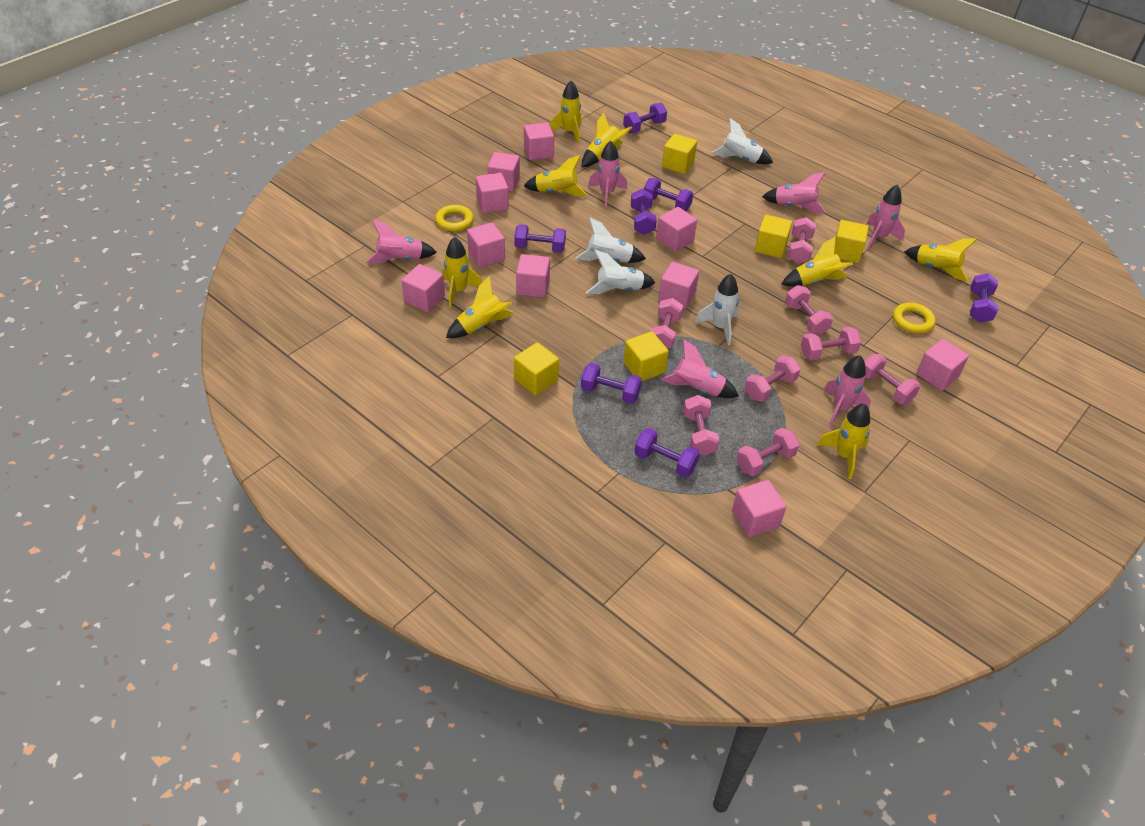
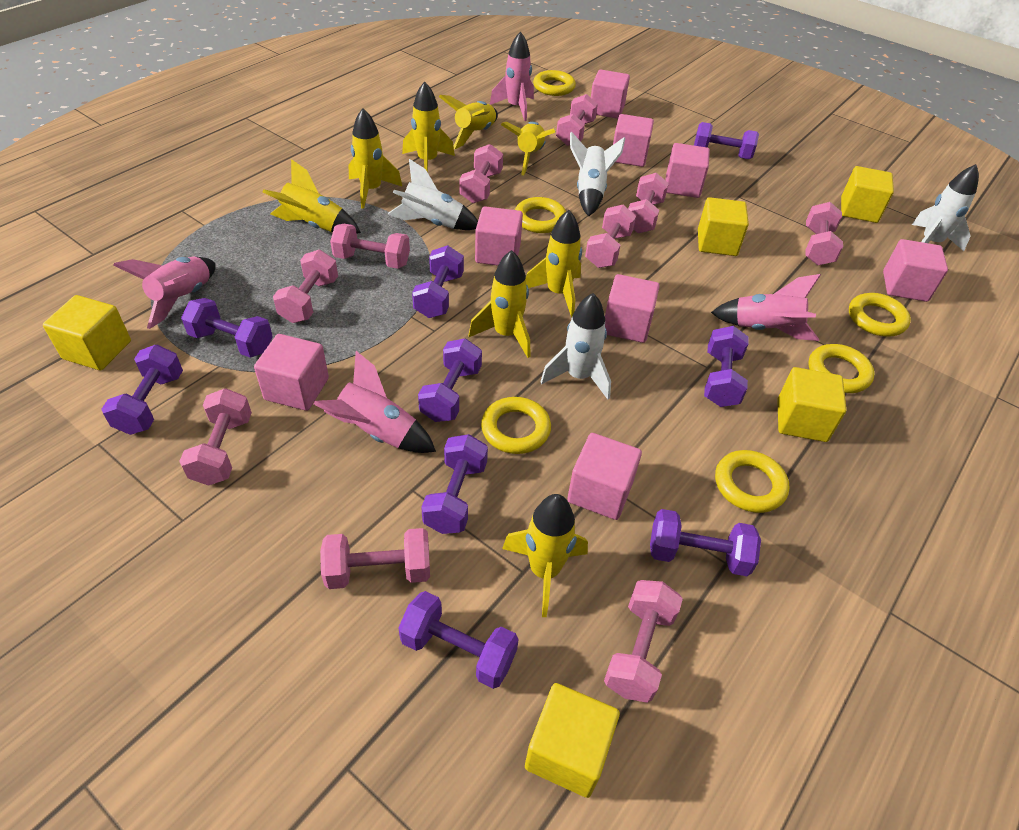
pink cube: [401,264,445,312] [467,222,505,267] [476,173,509,213] [488,152,520,192] [516,254,550,298] [524,122,554,160] [656,207,697,252] [659,262,699,309] [732,480,786,537] [916,339,969,391] = 10 -> [254,334,329,411] [475,206,523,266] [567,433,642,520] [591,69,630,119] [605,274,660,343] [613,114,654,167] [665,143,710,198] [883,239,948,302] = 8
pink dumbbell: [651,298,683,349] [683,395,719,456] [736,428,800,477] [745,355,801,402] [785,285,833,335] [788,217,816,264] [801,327,861,360] [864,354,920,404] = 8 -> [179,388,252,486] [273,250,338,323] [320,528,430,589] [330,224,410,269] [460,144,503,203] [556,94,598,146] [585,205,636,268] [604,580,683,703] [628,173,669,233] [805,202,843,265] = 10
pink rocket: [366,220,437,263] [588,141,627,207] [660,339,739,398] [762,172,826,213] [824,355,871,426] [867,184,905,249] = 6 -> [113,257,216,329] [314,351,436,453] [490,31,534,121] [711,274,821,341] = 4
purple dumbbell: [514,224,566,252] [581,363,642,404] [623,103,667,133] [631,189,657,235] [634,428,700,478] [644,178,693,211] [970,273,998,323] = 7 -> [102,345,183,435] [181,298,273,358] [398,591,519,689] [412,245,464,318] [418,339,482,422] [421,434,488,534] [650,509,761,576] [694,122,759,159] [704,326,749,407] = 9
yellow ring: [435,205,474,232] [893,302,936,334] = 2 -> [481,397,551,454] [515,197,566,233] [533,70,576,96] [715,450,789,513] [808,344,875,393] [849,293,911,337] = 6

